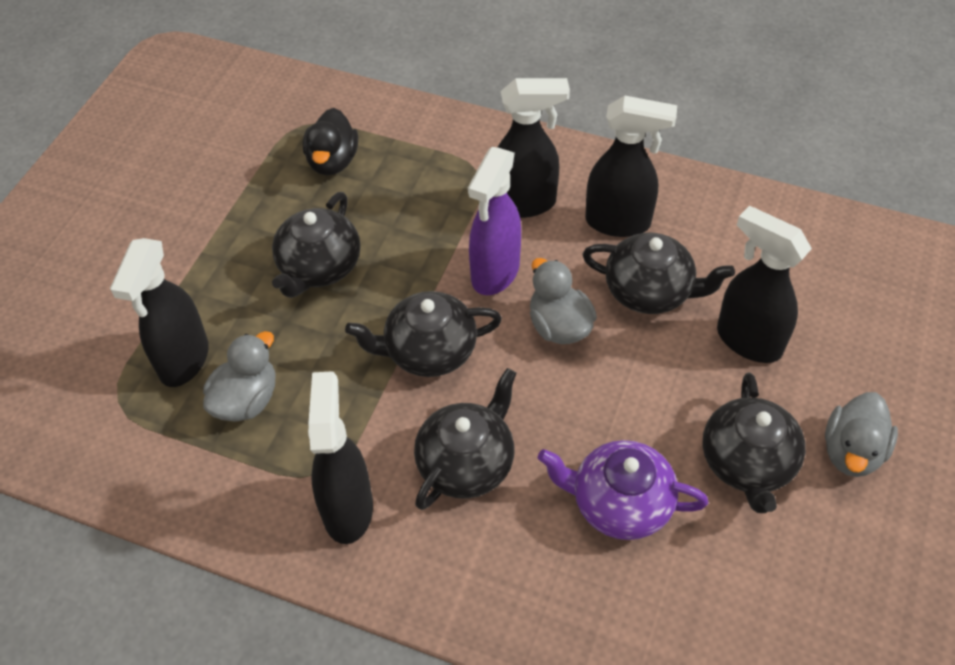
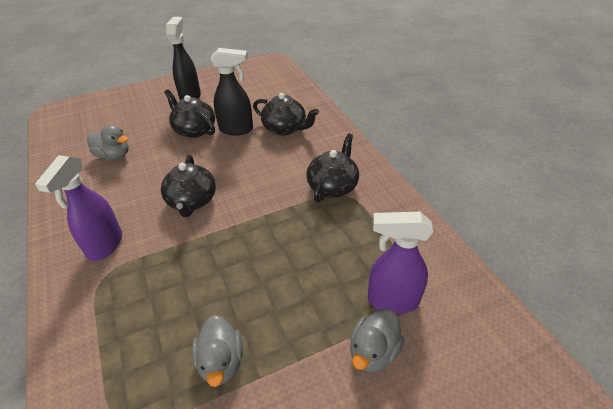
black duck: [303,108,358,175] = 1 -> none = 0
black spray bottle: [110,238,209,387] [308,371,373,544] [498,78,570,218] [585,95,677,237] [717,206,812,363] = 5 -> [166,17,201,100] [210,48,253,136] = 2
black teapot: [272,192,360,298] [345,291,502,377] [414,368,516,510] [582,233,735,314] [702,372,806,513] = 5 -> [161,155,216,217] [164,90,215,138] [253,93,319,135] [306,133,359,202] = 4
purple spray bottle: [468,147,521,295] = 1 -> [35,155,122,261] [368,212,433,314] = 2
purple teapot: [538,440,708,540] = 1 -> none = 0

